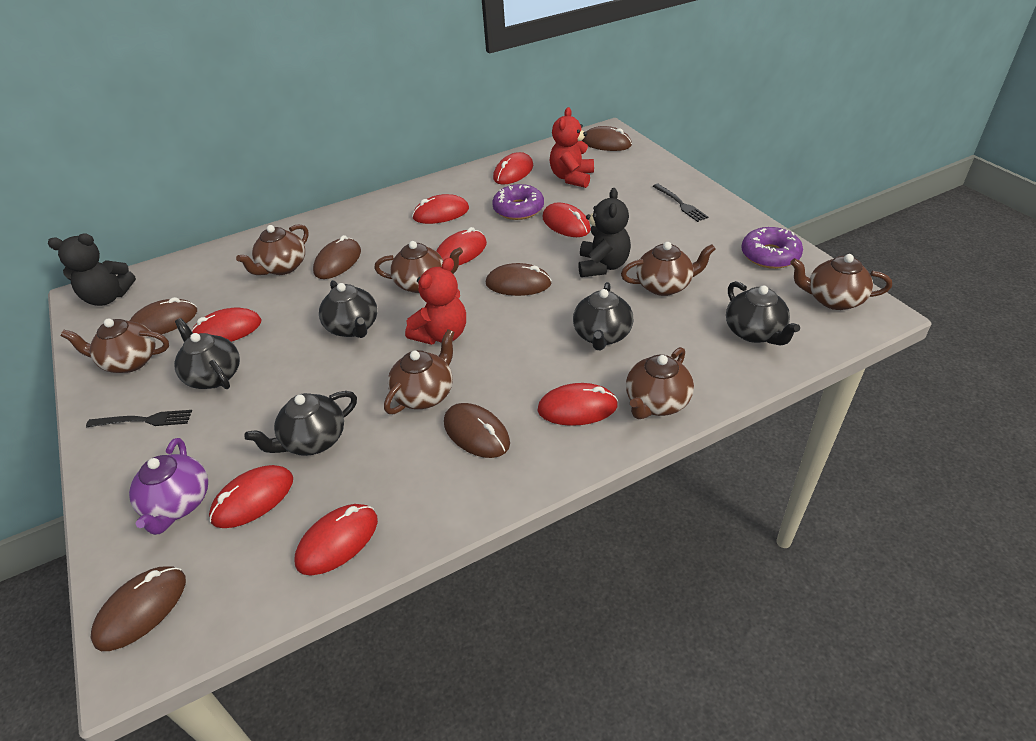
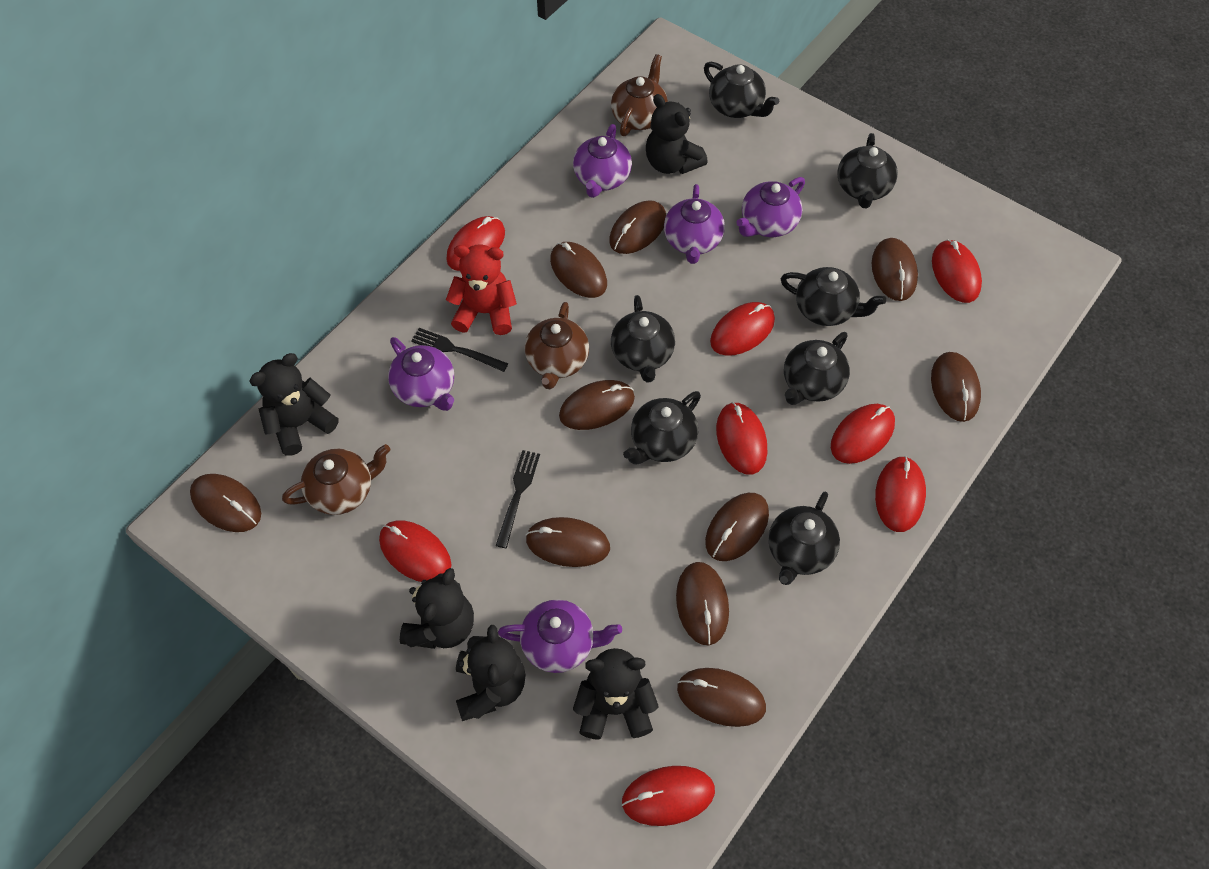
black teapot: [174,318,240,389] [244,391,357,456] [319,280,377,338] [573,282,633,351] [726,281,800,345] = 5 -> [611,295,675,383] [623,391,701,464] [704,62,779,118] [768,492,840,585] [781,267,886,326] [784,332,850,405] [837,133,898,209] = 7
black teddy bear: [48,233,136,306] [578,188,631,277] = 2 -> [249,353,339,456] [400,568,474,649] [456,625,525,721] [573,648,658,740] [646,94,708,174] = 5
brown mouse: [91,566,186,651] [130,297,197,335] [313,235,361,279] [444,403,510,458] [486,263,552,296] [582,126,632,151] = 6 -> [190,474,261,532] [526,517,610,567] [550,242,607,298] [559,380,635,430] [609,200,666,254] [676,562,729,645] [677,668,766,727] [705,493,769,561] [872,238,918,301] [931,352,981,422] = 10
brown teapot: [61,318,169,373] [236,224,309,275] [374,241,463,293] [384,329,455,414] [621,242,715,296] [626,347,694,419] [790,254,892,310] = 7 -> [282,444,390,515] [525,302,589,389] [611,54,668,136] = 3
purple donut: [492,184,544,220] [741,227,803,269] = 2 -> none = 0
purple teapot: [129,438,208,535] = 1 -> [388,337,454,411] [498,600,622,673] [573,124,632,198] [664,184,725,264] [736,177,805,237] = 5
red teddy bear: [405,258,466,345] [550,107,594,188] = 2 -> [446,244,517,335] = 1

